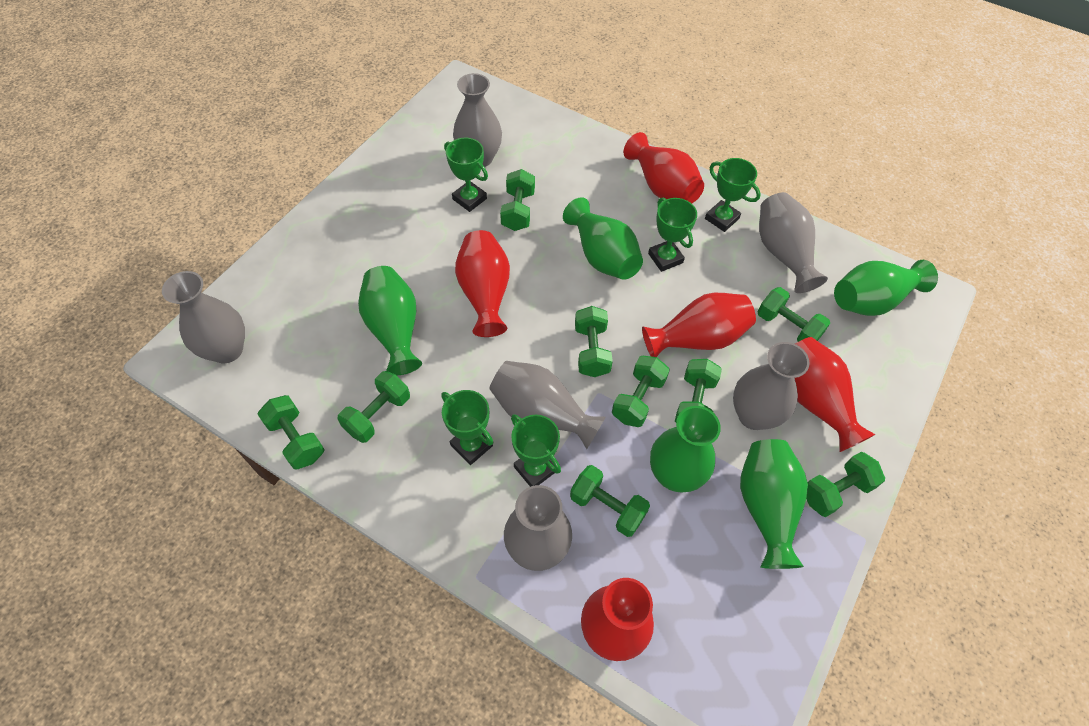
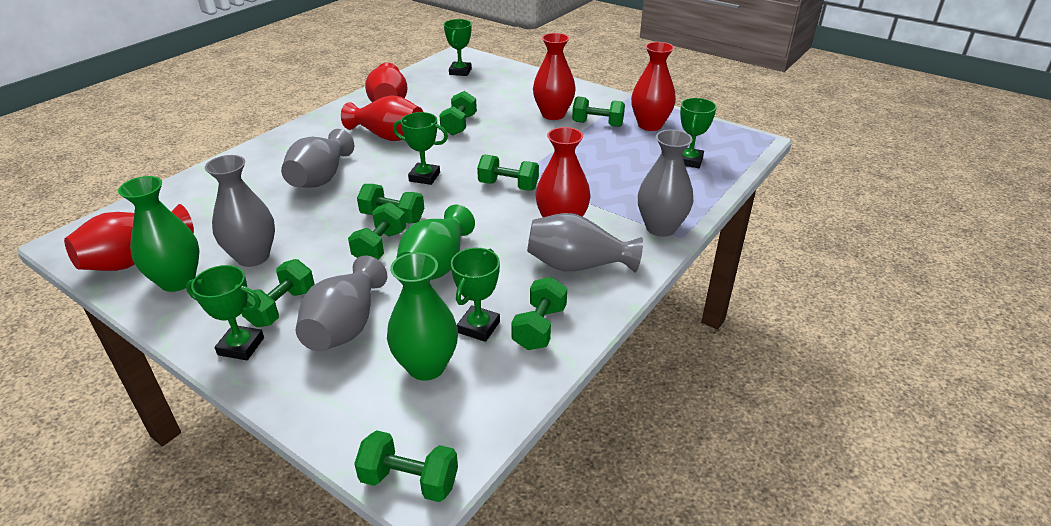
green dumbbell: [258,395,325,469] [338,371,410,443] [500,169,535,231] [570,465,650,537] [575,306,613,377] [612,356,670,427] [675,359,722,422] [758,287,830,342] [807,452,885,517] = 9 -> [241,259,314,327] [348,202,406,260] [354,430,458,502] [357,184,424,224] [439,91,477,136] [477,155,539,191] [511,277,567,350] [572,96,625,127] = 8
green vase: [358,266,422,375] [563,198,643,280] [650,406,721,492] [740,439,808,569] [834,260,938,316] = 5 -> [118,176,199,292] [387,252,458,381] [396,205,475,280] = 3
grey vase: [162,271,245,363] [453,73,502,167] [489,361,606,449] [504,485,572,571] [733,342,810,430] [759,192,828,293] = 6 -> [205,155,275,267] [281,129,354,188] [296,256,387,351] [527,213,643,273] [638,129,693,237] = 5
red vase: [455,230,510,337] [581,578,654,661] [624,132,704,203] [642,293,756,357] [795,337,876,452] = 5 -> [64,204,194,271] [341,95,423,141] [365,63,408,102] [533,33,576,120] [535,127,590,217] [631,42,676,131] = 6

